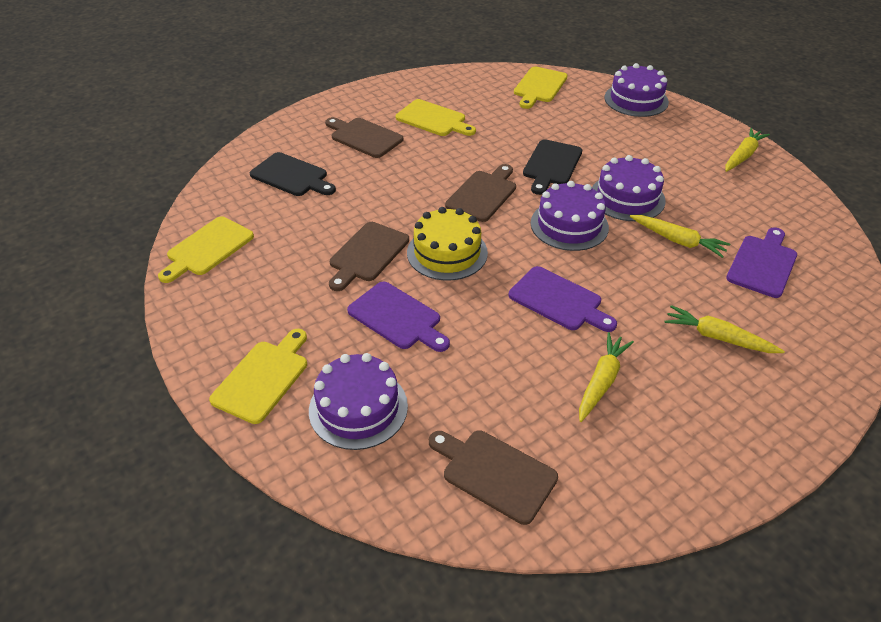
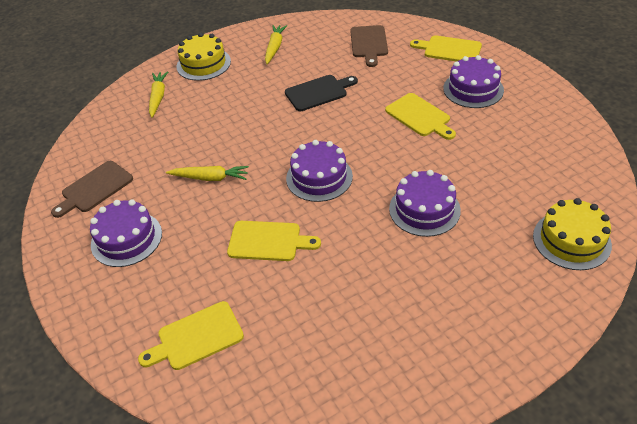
black cutting board: [250,152,336,196] [523,139,582,195] = 2 -> [285,75,358,111] = 1
brown cutting board: [325,117,403,158] [329,222,409,291] [429,430,558,525] [445,164,516,222] = 4 -> [51,161,133,218] [350,25,388,67] = 2
purple cutting board: [347,282,450,352] [509,266,617,332] [726,227,797,298] = 3 -> none = 0
yellow cake: [407,207,488,281] = 1 -> [177,33,231,81] [533,198,612,270] = 2
yellow carrot: [579,332,634,422] [630,215,730,258] [664,305,785,353] [725,128,770,172] = 4 -> [149,71,168,118] [166,166,249,181] [265,25,287,64] = 3

